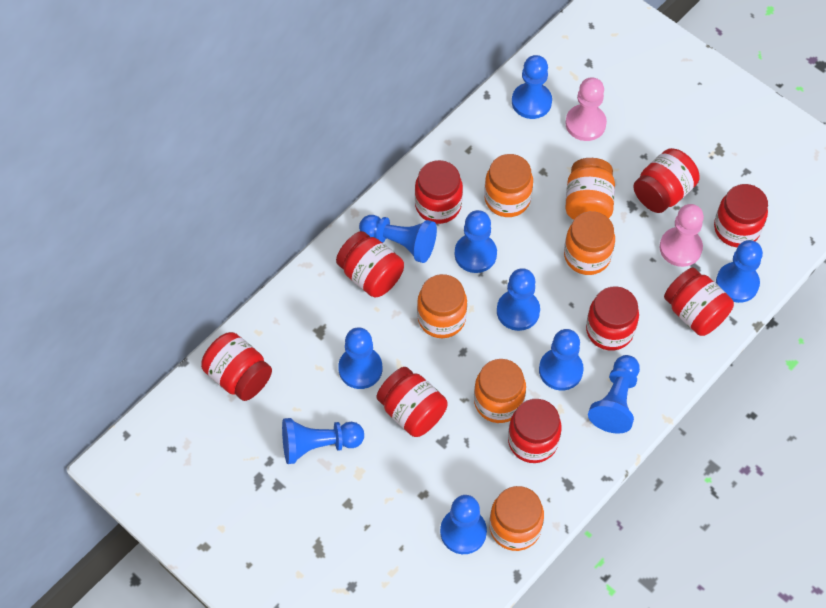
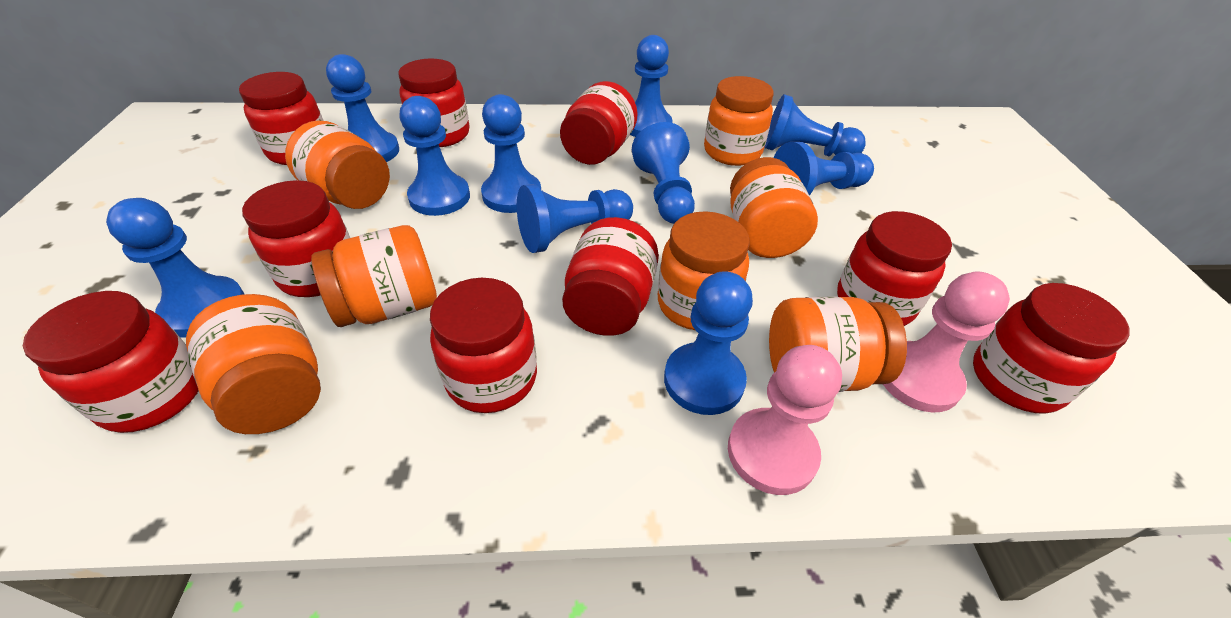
orange jar: [417,274,467,338] [474,359,526,423] [484,154,533,217] [489,486,544,551] [564,211,615,275] [565,158,615,220] = 6 -> [186,294,321,434] [285,120,390,209] [311,225,437,327] [658,211,750,330] [704,76,774,166] [730,157,818,258] [769,296,907,392] = 7

